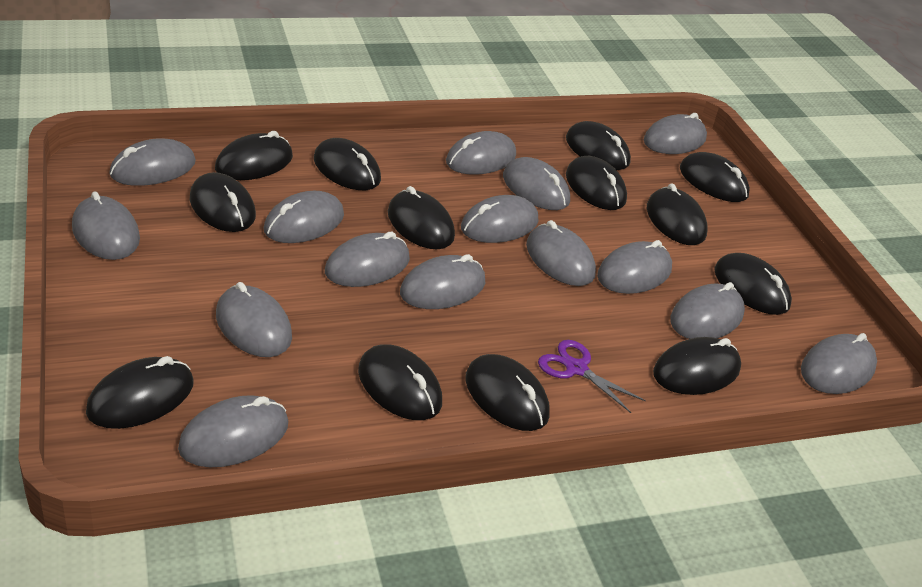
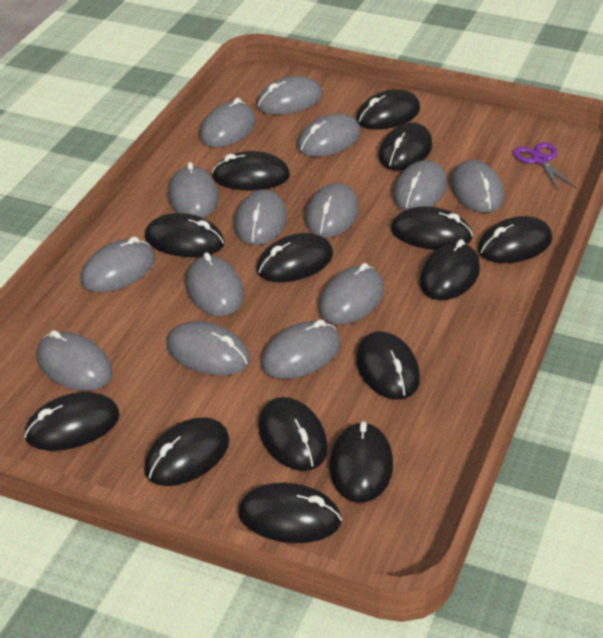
black mouse: [86,356,193,429] [190,172,256,232] [215,131,293,180] [314,138,381,190] [358,344,442,420] [388,186,455,249] [465,354,550,431] [566,121,631,170] [566,156,627,210] [647,183,708,245] [653,337,741,395] [680,152,750,202] [714,253,792,315] = 13 -> [24,392,120,451] [144,213,225,257] [144,417,229,486] [212,151,290,190] [238,483,342,543] [257,233,333,282] [258,397,328,471] [329,421,393,503] [356,89,420,130] [356,331,420,400] [379,123,432,171] [391,207,473,250] [420,239,480,300] [478,216,552,263] = 14
grey mouse: [72,191,140,260] [109,138,196,186] [178,395,288,467] [216,282,292,357] [264,191,344,243] [325,232,410,287] [400,254,485,309] [446,131,516,175] [461,195,538,243] [503,157,570,210] [526,220,596,286] [597,240,672,294] [644,113,707,154] [670,282,745,339] [801,333,877,394] = 15 -> [36,330,112,391] [81,237,155,292] [167,321,250,375] [168,162,219,218] [186,252,244,316] [199,98,256,147] [234,189,287,245] [256,76,322,115] [261,320,341,379] [297,113,361,157] [305,183,359,238] [318,263,384,324] [393,160,447,210] [450,160,504,213] = 14

